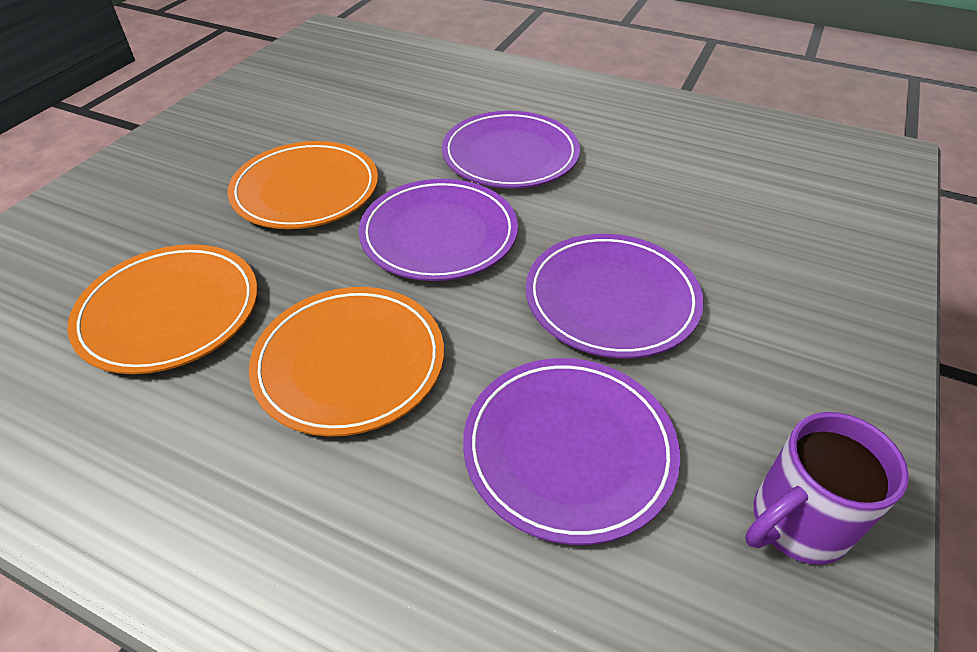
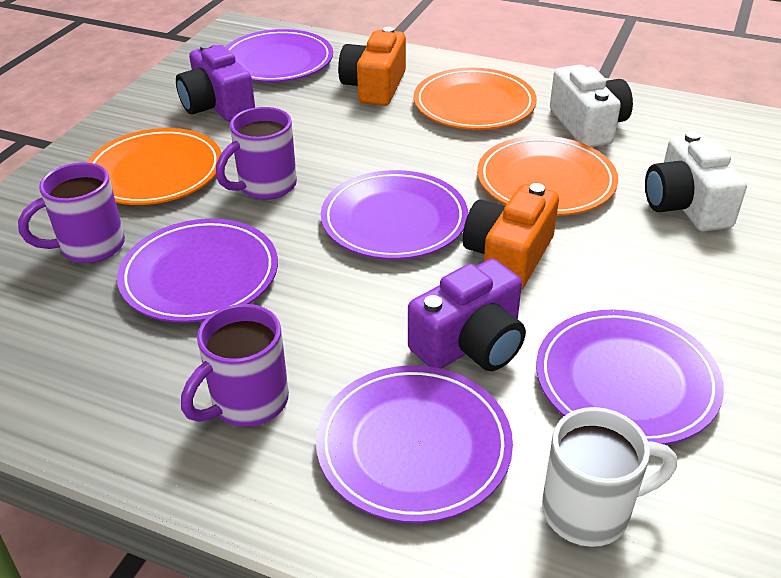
orange camera: none = 0 -> [338,27,406,106] [463,183,559,290] = 2
purple camera: none = 0 -> [176,43,255,122] [408,259,526,371] = 2
purple mug: [745,412,909,564] = 1 -> [18,162,125,263] [181,304,289,427] [216,107,297,200] = 3
purple plate: [359,179,518,281] [442,111,580,188] [463,358,680,545] [526,234,704,358] = 4 -> [117,219,278,323] [226,29,333,82] [316,365,513,523] [321,170,468,260] [536,309,724,445] = 5
white camera: none = 0 -> [550,65,633,147] [645,131,747,231] = 2
white mug: none = 0 -> [542,407,677,547] = 1

